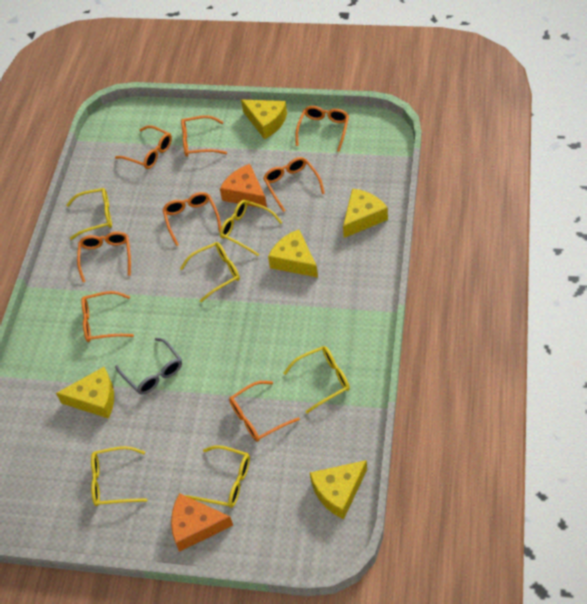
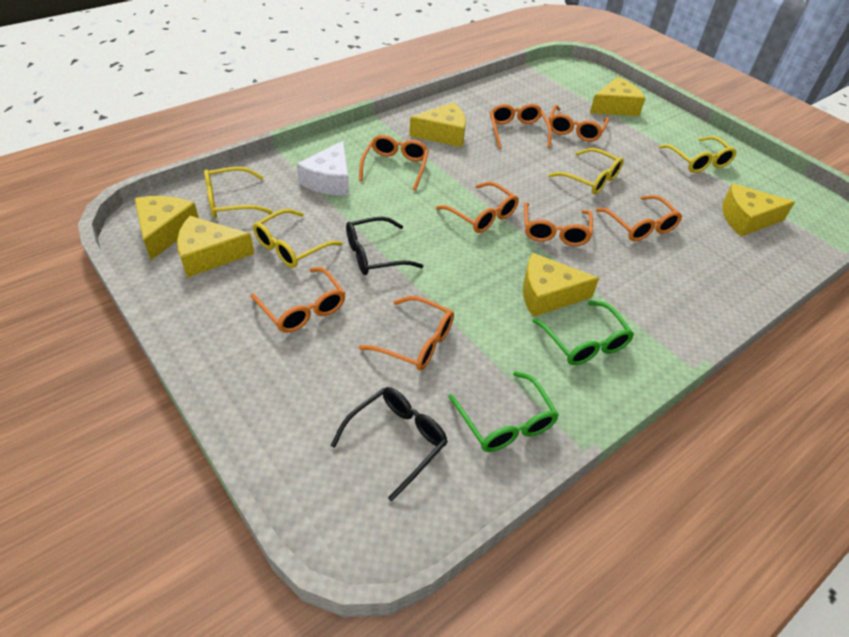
black glasses: none = 0 -> [331,387,448,501] [346,217,424,275] = 2
green glasses: none = 0 -> [448,371,559,452] [532,301,634,365] = 2
grey glasses: [115,338,182,395] = 1 -> none = 0
orange cheese: [171,493,233,552] [220,164,267,208] = 2 -> none = 0
white cheese: none = 0 -> [297,141,349,196] = 1
yellow cheese: [56,367,114,419] [241,100,287,139] [268,229,318,278] [310,460,367,519] [343,188,388,238] = 5 -> [135,196,199,260] [177,216,255,278] [409,102,466,147] [523,253,599,317] [590,77,646,116] [722,183,795,237] = 6
yellow glasses: [66,188,112,240] [91,446,147,506] [180,242,240,302] [185,445,250,508] [220,200,283,256] [283,346,350,413] = 6 -> [204,167,273,218] [253,209,343,268] [548,148,624,194] [659,136,737,173] = 4

